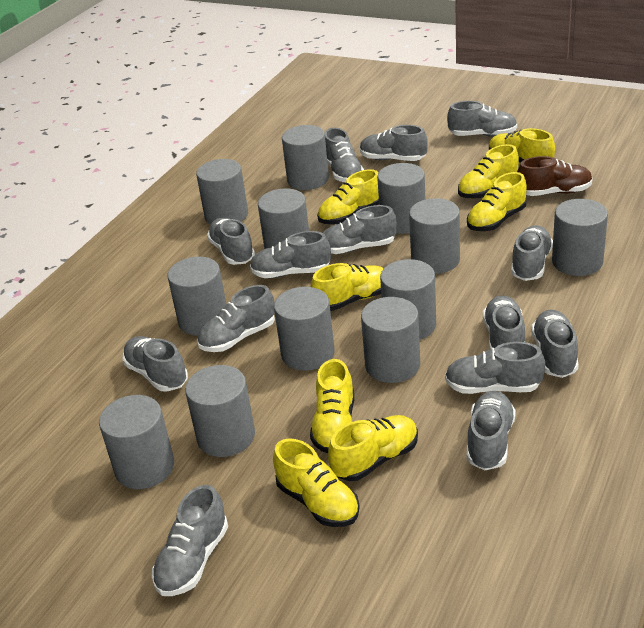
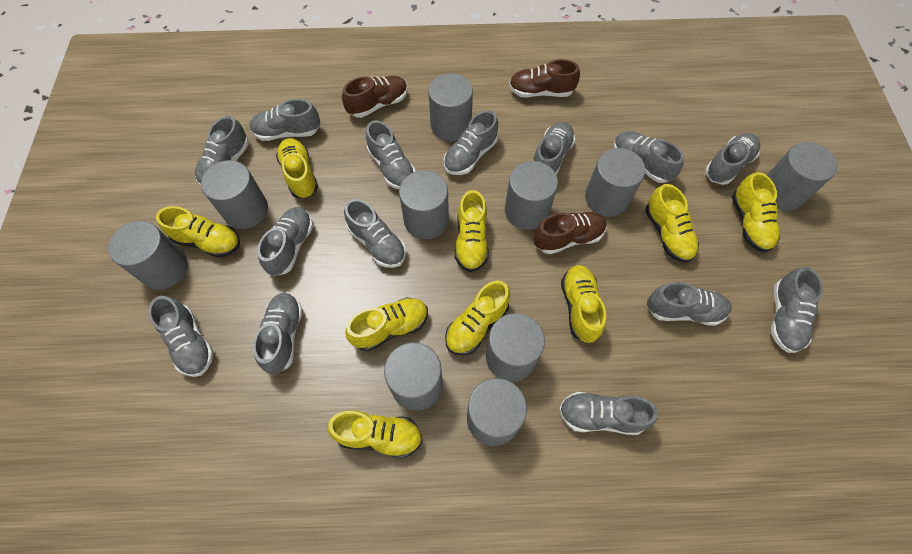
brown shoe: [517,156,593,196] = 1 -> [342,76,408,118] [509,59,580,97] [534,212,607,254] = 3
grey cylinder: [99,395,174,489] [167,257,226,336] [185,365,255,457] [196,159,248,225] [258,188,309,249] [274,287,335,371] [282,125,329,190] [361,297,420,383] [377,163,426,234] [380,259,436,340] [409,198,460,274] [552,199,608,276] = 12 -> [108,221,188,290] [201,160,268,229] [384,342,443,411] [399,170,449,239] [428,73,473,141] [467,378,527,446] [486,313,545,382] [505,161,558,230] [585,148,645,217] [767,142,838,211] = 10
yellow shoe: [273,438,360,527] [310,359,354,453] [311,263,384,311] [317,169,379,225] [328,415,418,481] [458,144,519,199] [467,172,527,231] [489,128,555,163] = 8 -> [156,206,240,258] [276,138,318,198] [327,411,422,459] [345,297,428,351] [445,281,510,355] [455,190,489,272] [561,265,606,343] [645,184,699,263] [732,172,780,253] = 9

